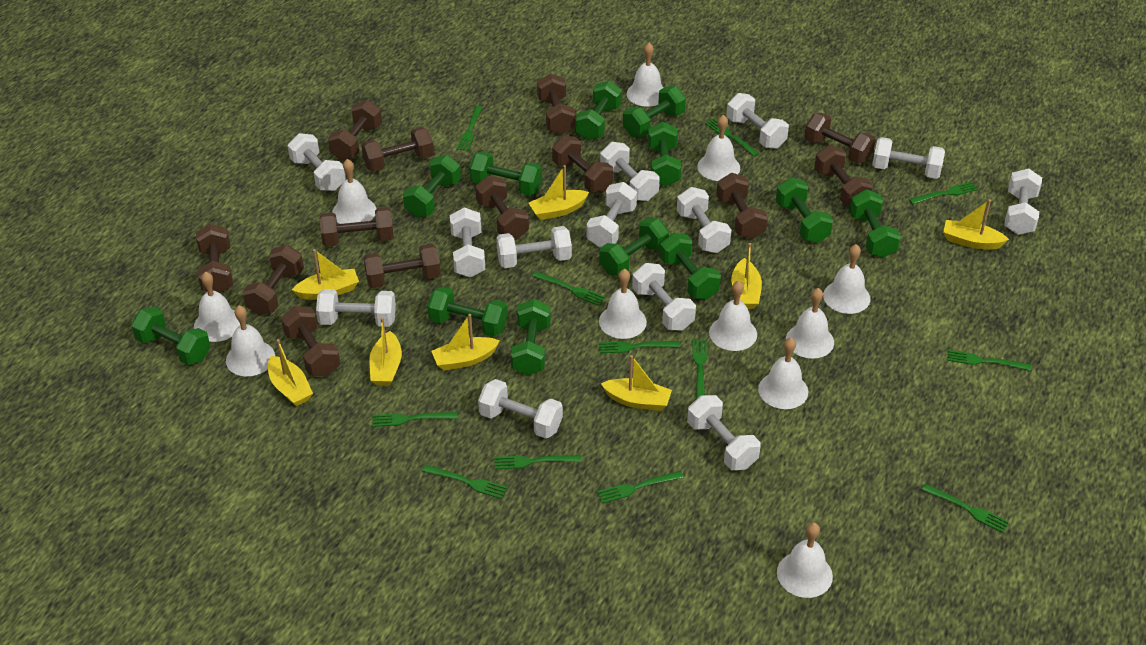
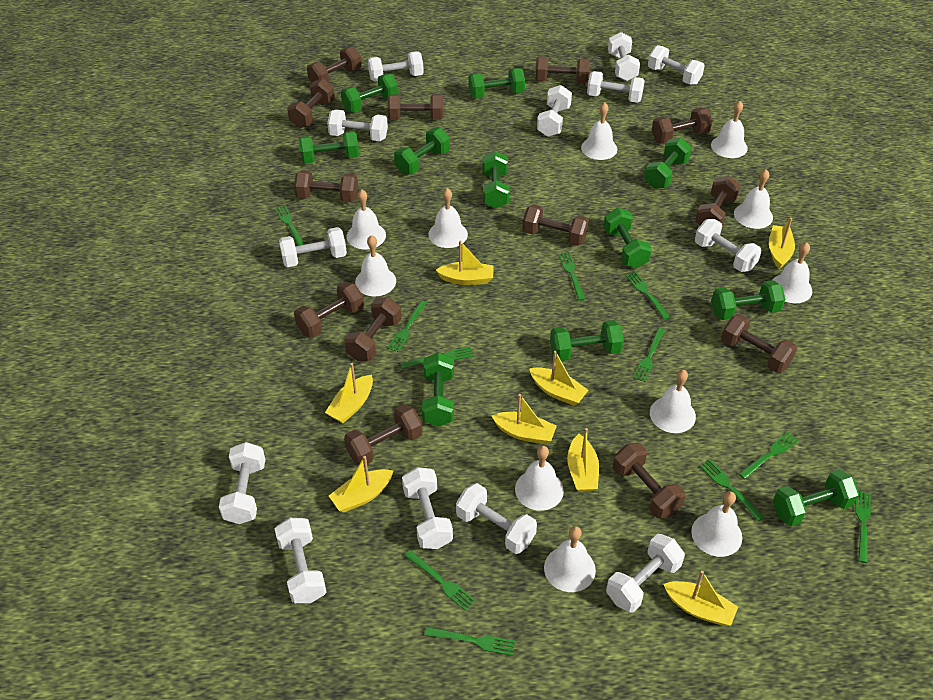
green dumbbell: [131,307,211,365] [403,155,461,218] [427,287,508,337] [469,151,542,195] [511,299,551,376] [575,81,622,140] [599,218,669,276] [623,86,686,137] [648,122,681,187] [660,233,721,300] [776,177,833,243] [849,189,901,258] = 12 -> [299,131,359,163] [341,74,398,113] [394,128,450,175] [422,352,454,427] [468,68,525,99] [482,151,509,209] [550,320,624,361] [603,208,652,268] [644,138,692,189] [711,280,785,320] [773,469,859,526] = 11
green fork: [372,412,457,427] [422,465,507,499] [456,106,483,151] [494,455,581,469] [532,271,605,306] [597,471,684,504] [599,341,680,353] [692,339,707,399] [705,118,759,157] [909,182,978,204] [921,484,1009,533] [947,350,1031,371] = 12 -> [275,206,305,246] [387,300,427,352] [400,347,473,369] [404,550,476,611] [424,627,515,656] [559,252,585,301] [626,272,670,320] [633,328,665,382] [700,459,764,521] [739,432,799,479] [855,492,871,563] = 11

